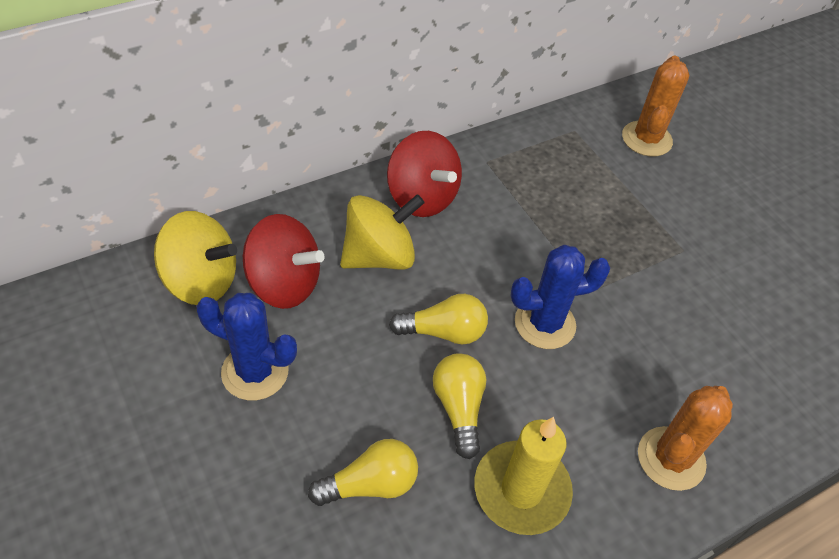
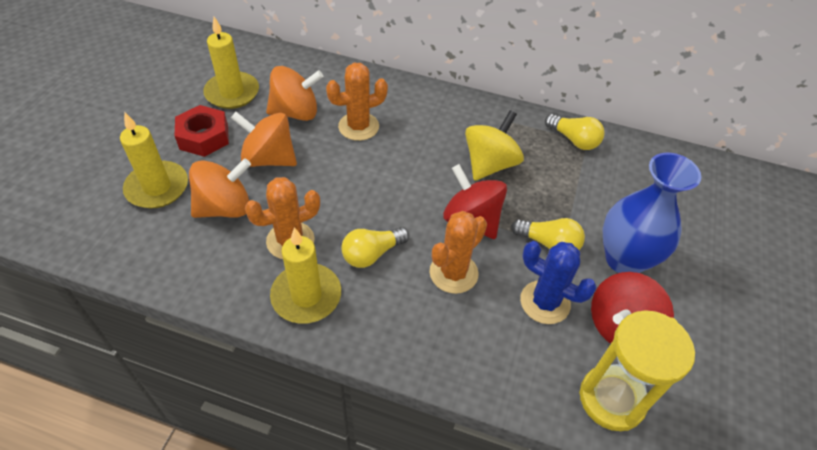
blue cactus: [196,293,297,400] [510,245,611,349] = 2 -> [520,241,597,324] = 1
blue vase: none = 0 -> [603,153,701,273] = 1
orange cactus: [622,56,689,156] [638,386,733,491] = 2 -> [245,177,320,259] [326,63,388,141] [430,211,487,294] = 3
orange spinning top: none = 0 -> [189,158,251,218] [231,112,297,167] [266,66,323,121] = 3
red nut: none = 0 -> [175,105,229,157] = 1
yellow candle: [474,417,573,535] = 1 -> [120,112,188,208] [203,17,259,109] [270,227,341,324] = 3
yellow hourglass: none = 0 -> [579,310,695,431] = 1
yellow spinning top: [154,211,237,305] [340,194,425,270] = 2 -> [465,110,524,181] = 1

